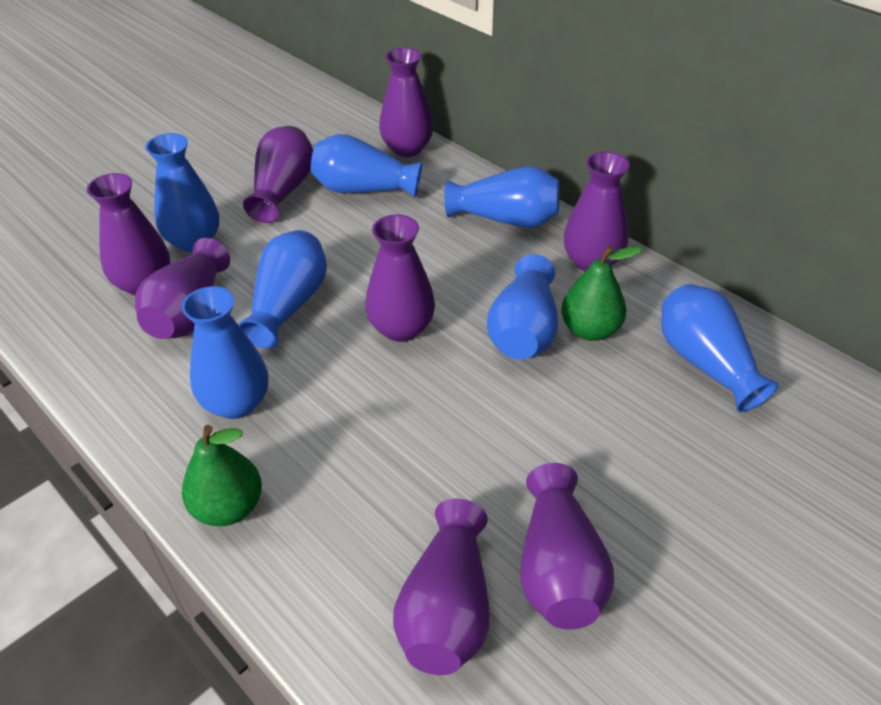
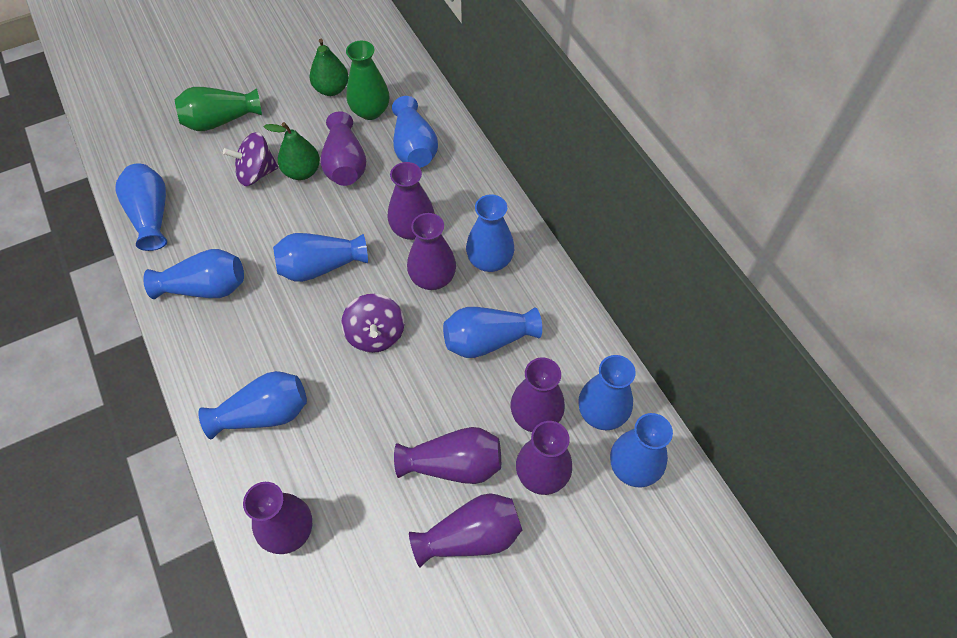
blue vase: [145,133,219,252] [182,286,268,419] [238,230,327,349] [311,134,422,198] [444,166,559,228] [487,254,558,360] [661,284,779,412] = 7 -> [115,164,167,251] [143,249,244,299] [198,371,307,439] [273,233,368,282] [392,96,438,168] [443,307,542,358] [466,195,514,272] [578,355,636,430] [610,413,673,487] = 9
green vase: none = 0 -> [175,87,262,131] [346,40,389,120] = 2
purple spinning top: none = 0 -> [223,132,278,186] [341,294,404,353] = 2

